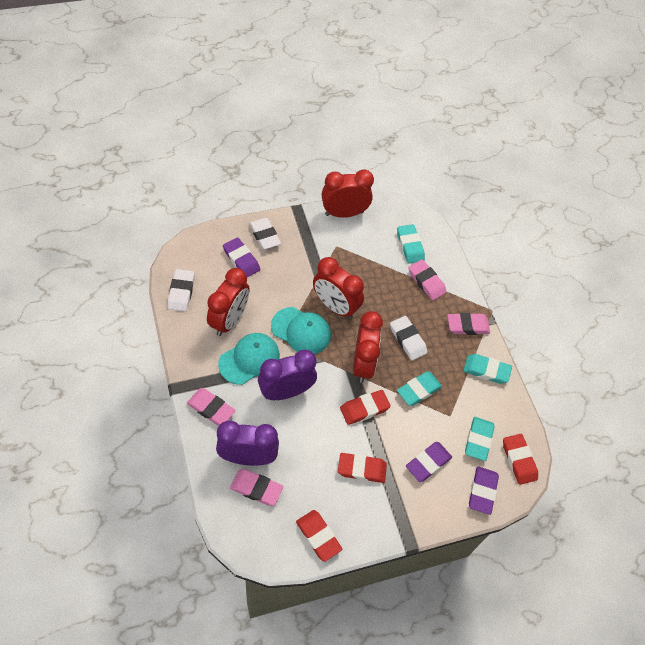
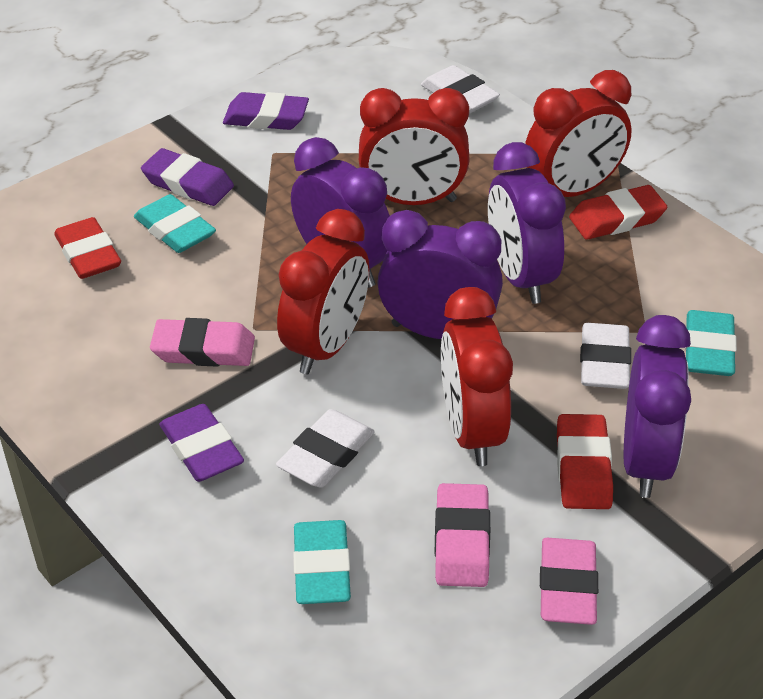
pink eraser: [187,388,235,426] [230,469,283,506] [408,259,446,300] [447,313,490,335] = 4 -> [150,318,255,367] [434,483,490,587] [540,538,598,625] = 3
purple clock: [216,420,279,466] [258,350,317,400] = 2 -> [291,137,390,288] [377,210,503,339] [488,142,566,304] [624,315,691,498] = 4
red eraser: [296,510,342,562] [338,453,387,483] [340,390,391,425] [503,434,538,485] = 4 -> [54,217,121,279] [557,414,613,509] [569,185,667,240] = 3
turquoise cap: [218,333,280,385] [271,307,331,354] = 2 -> none = 0
turquoise eraser: [397,224,425,263] [397,371,442,406] [463,354,512,384] [465,417,495,461] = 4 -> [134,194,216,253] [293,520,351,604] [685,310,737,376] = 3

